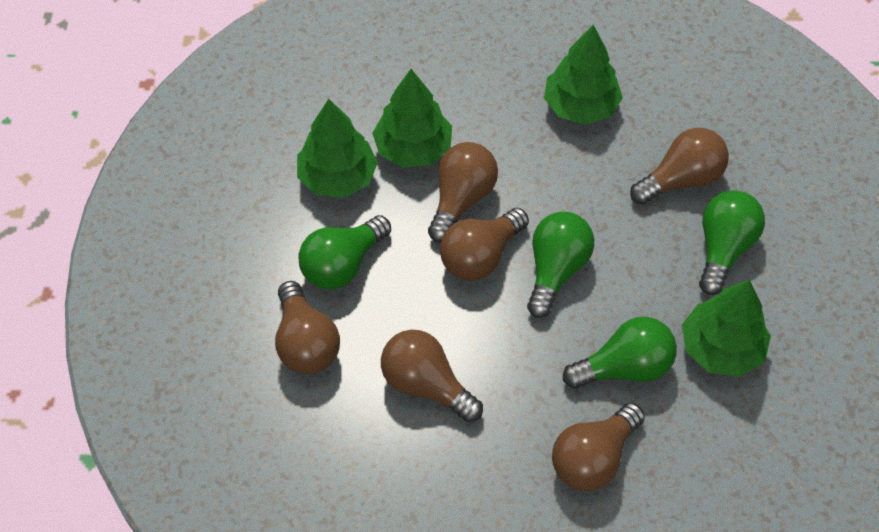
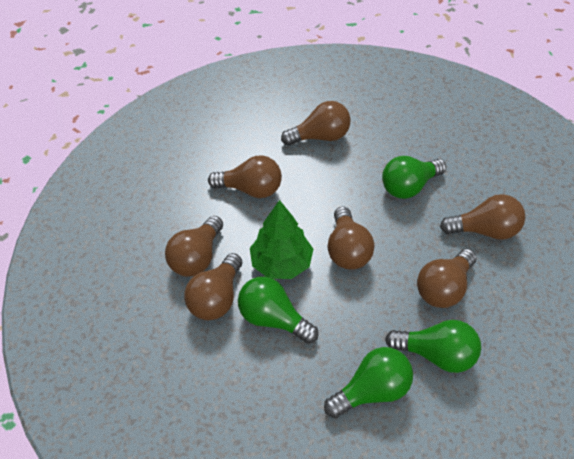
brown light bulb: [275,281,340,374] [381,329,483,422] [428,142,498,243] [440,208,529,281] [552,403,645,491] [630,128,729,205] = 6 -> [165,216,223,277] [184,253,242,320] [208,155,282,198] [281,101,350,146] [328,206,375,270] [417,249,477,308] [440,194,525,240] = 7
green tree: [297,99,378,198] [372,69,452,168] [544,25,623,125] [682,279,771,377] = 4 -> [250,200,313,279] = 1

